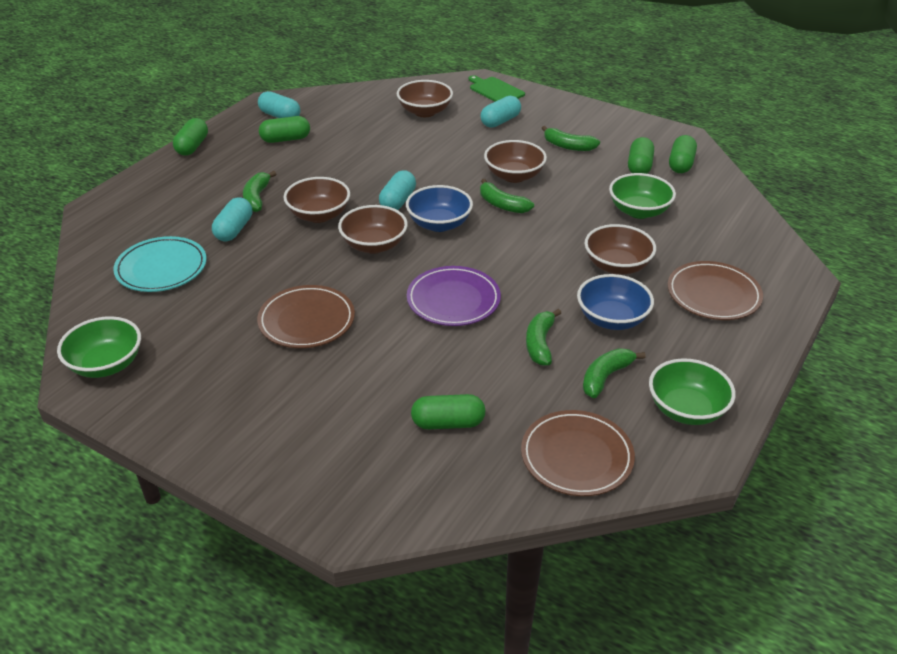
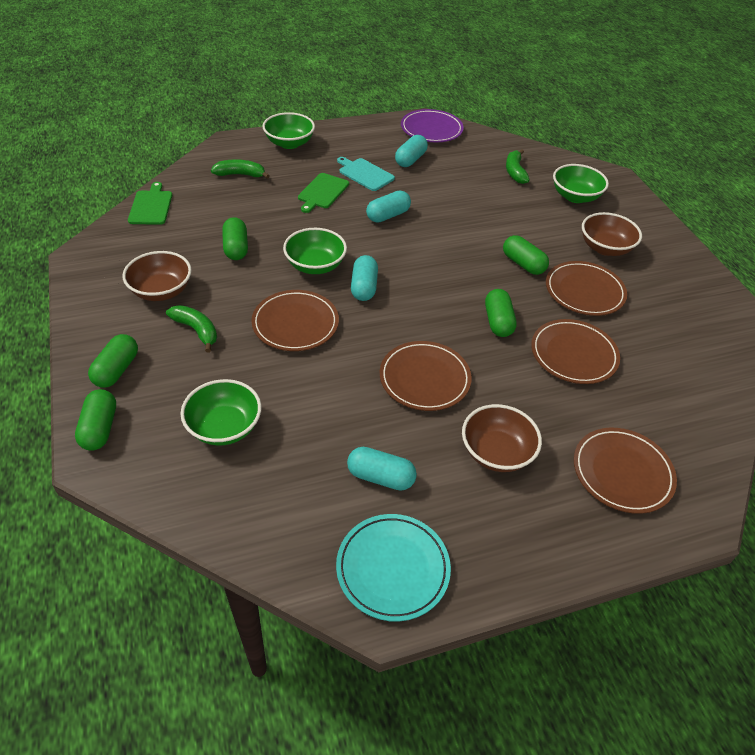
blue bowl: [406,185,473,232] [577,274,654,330] = 2 -> none = 0
brown bowl: [283,177,350,223] [338,205,408,254] [397,80,453,117] [484,140,547,183] [584,224,656,275] = 5 -> [122,251,192,301] [462,404,542,472] [582,212,642,256] = 3
brown plate: [257,285,355,348] [521,410,635,496] [668,261,763,320] = 3 -> [252,290,339,351] [380,341,472,411] [531,319,620,384] [546,261,627,316] [574,428,677,514] = 5
green banana: [243,171,276,212] [480,179,534,213] [526,309,561,366] [542,126,600,151] [583,348,646,398] = 5 -> [166,305,217,352] [211,159,270,179] [506,149,529,184] = 3
green bowl: [57,316,141,378] [609,173,676,219] [649,359,735,425] = 3 -> [181,379,262,446] [263,112,315,149] [283,228,347,274] [553,164,609,203] = 4
green cutting board: [469,75,525,102] = 1 -> [128,182,172,225] [298,173,349,213] = 2
turquoise cutting board: none = 0 -> [337,157,395,191] = 1

